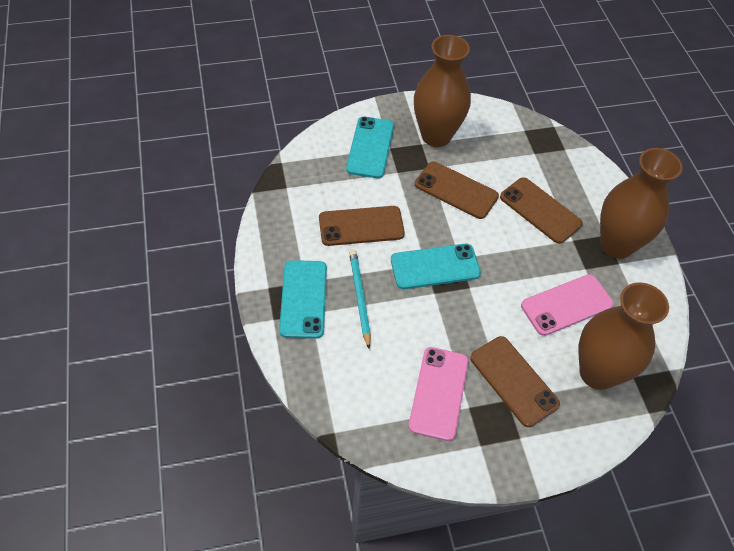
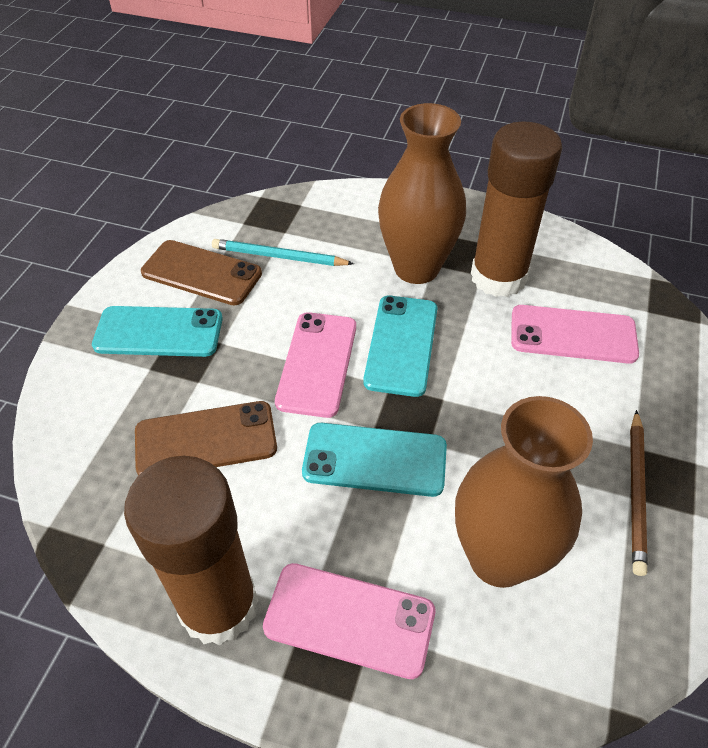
brown glue stick: none = 0 -> [124,456,258,646] [471,121,562,297] = 2
brown pencil: none = 0 -> [630,410,648,576] = 1
brown phone: [319,206,405,246] [415,162,499,219] [470,336,560,427] [500,177,583,244] = 4 -> [135,401,277,475] [141,240,262,306] = 2
brown vase: [414,35,471,147] [579,282,669,390] [600,148,683,259] = 3 -> [378,103,466,284] [455,396,593,588] = 2
pink phone: [408,347,469,441] [521,274,614,336] = 2 -> [263,563,435,679] [275,312,356,418] [511,305,639,364] = 3

